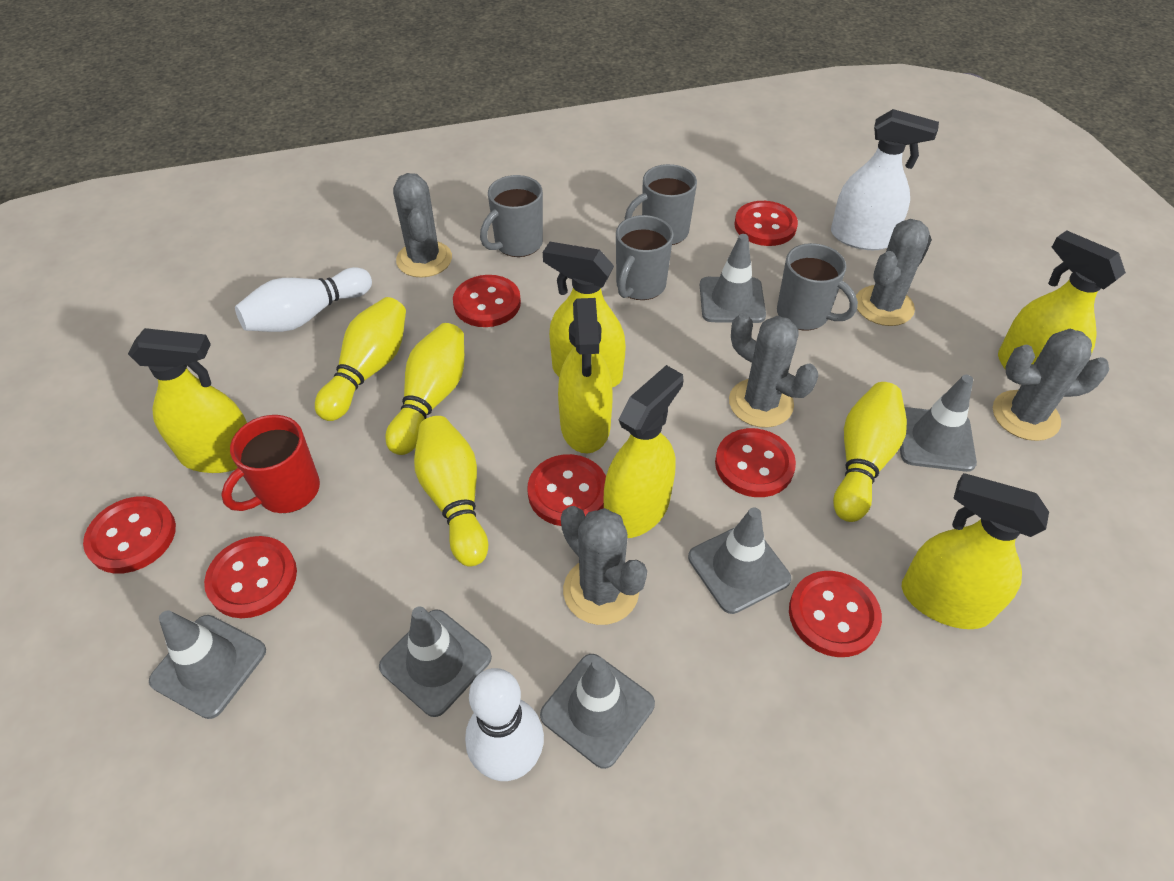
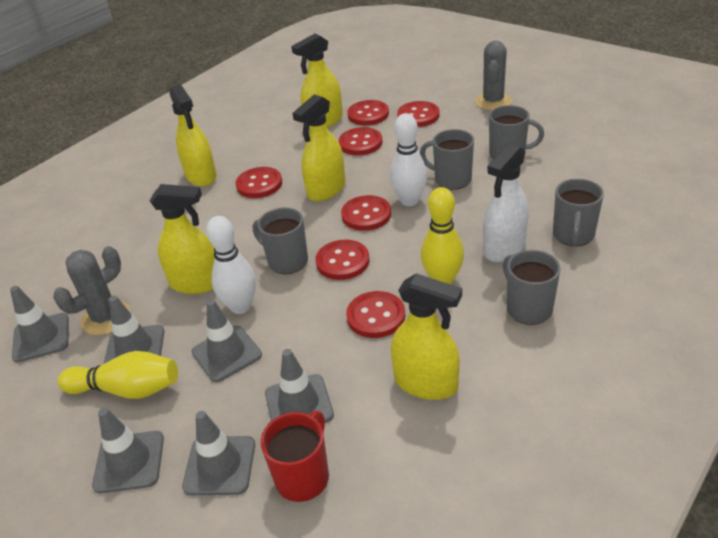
grey cactus: [393,173,452,278] [561,506,647,625] [729,313,818,428] [856,219,932,326] [993,329,1109,441] = 5 -> [53,246,130,335] [475,41,512,110] = 2
grey mug: [480,175,543,257] [616,215,674,300] [625,164,697,245] [777,243,858,330] = 4 -> [253,207,308,274] [420,129,474,190] [489,105,544,160] [503,250,561,325] [553,179,604,246] = 5
yellow bowling pin: [315,297,406,421] [385,323,464,455] [414,416,488,567] [833,382,907,522] = 4 -> [58,351,178,399] [421,187,464,284] = 2
yellow spray bottle: [128,328,247,473] [543,242,626,387] [558,298,613,454] [604,365,683,538] [902,473,1049,629] [998,230,1126,370] = 6 -> [150,184,215,294] [170,84,217,186] [291,34,343,129] [293,95,345,201] [391,273,462,400] = 5

